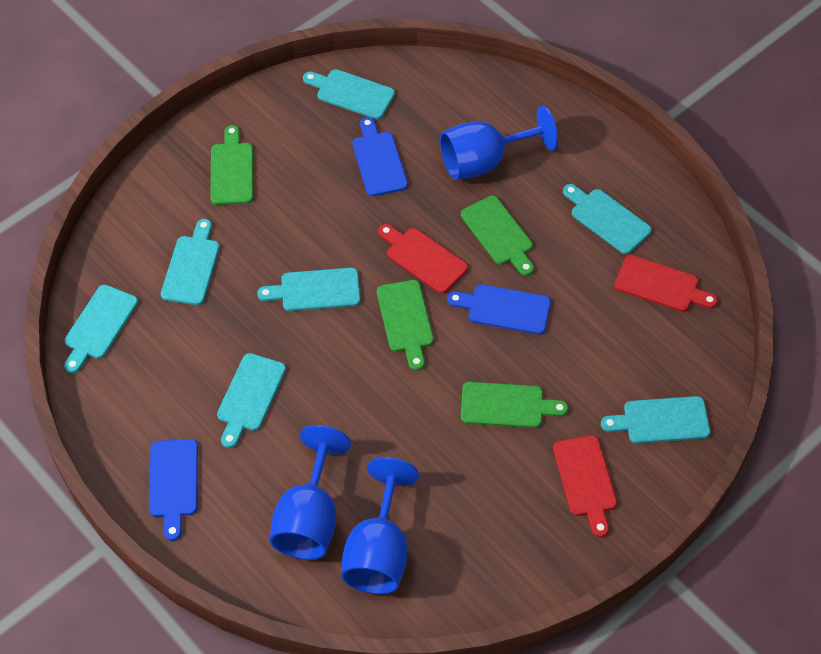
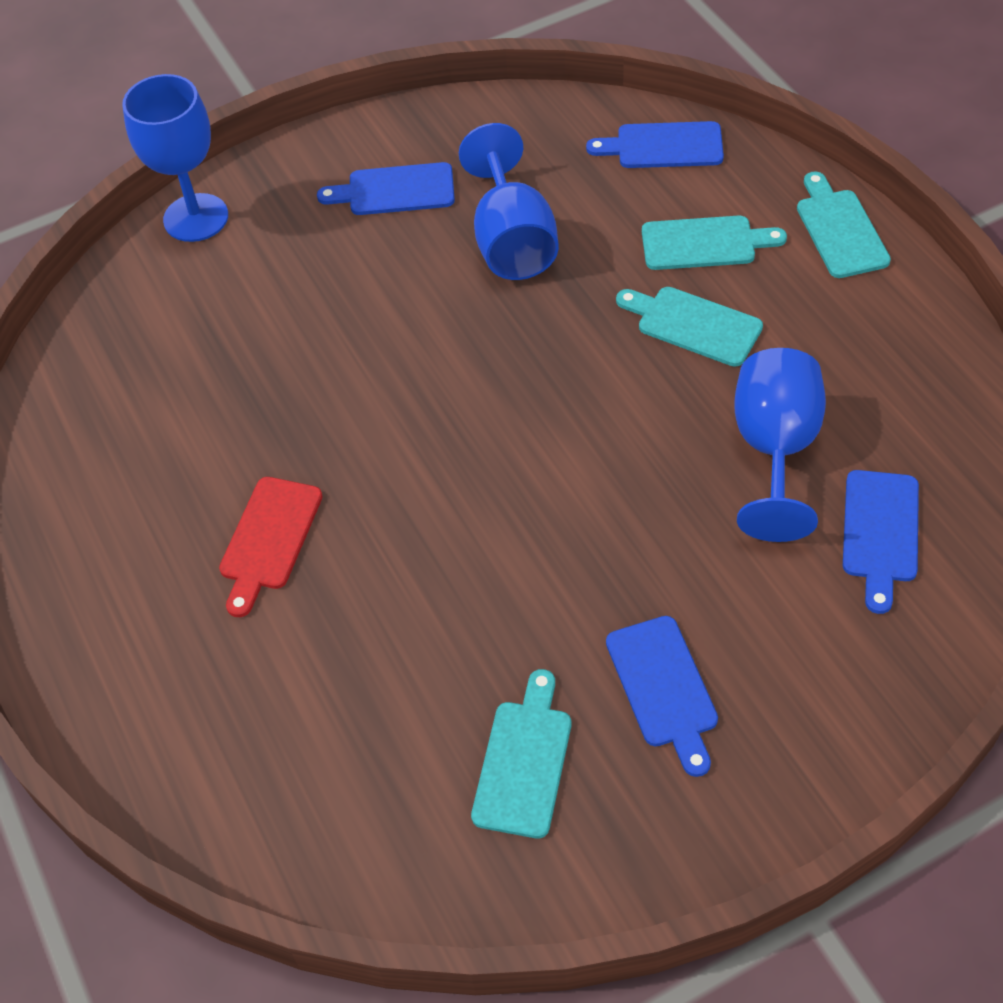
blue cutting board: [149,439,198,541] [352,117,408,196] [447,284,551,335] = 3 -> [317,162,455,215] [586,121,724,168] [606,616,718,777] [843,470,919,614] = 4
green cutting board: [211,125,253,205] [377,280,434,371] [461,196,534,276] [461,382,568,428] = 4 -> none = 0
red cutting board: [378,224,468,294] [553,435,617,537] [615,255,718,312] = 3 -> [219,477,323,617] = 1
turquoise cutting board: [64,285,138,373] [161,219,220,305] [217,353,286,448] [257,268,360,311] [303,69,395,119] [563,184,652,254] [601,396,710,443] = 7 -> [471,669,571,838] [616,287,763,367] [642,216,787,270] [797,171,891,278] = 4

